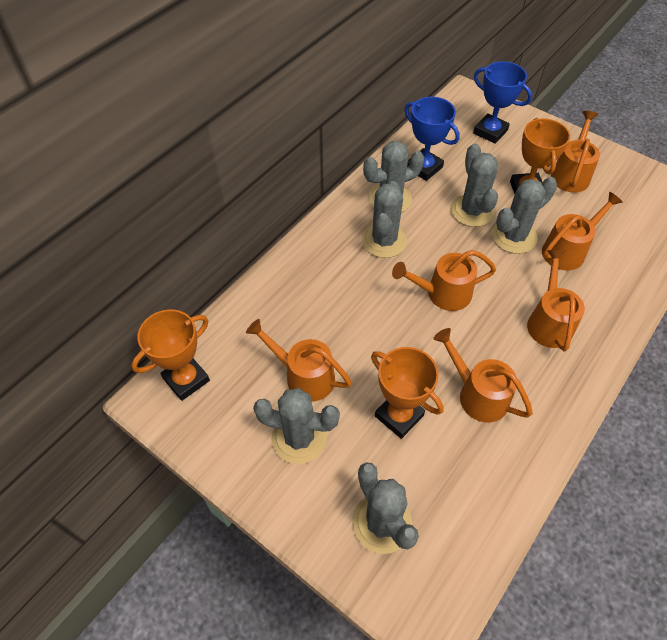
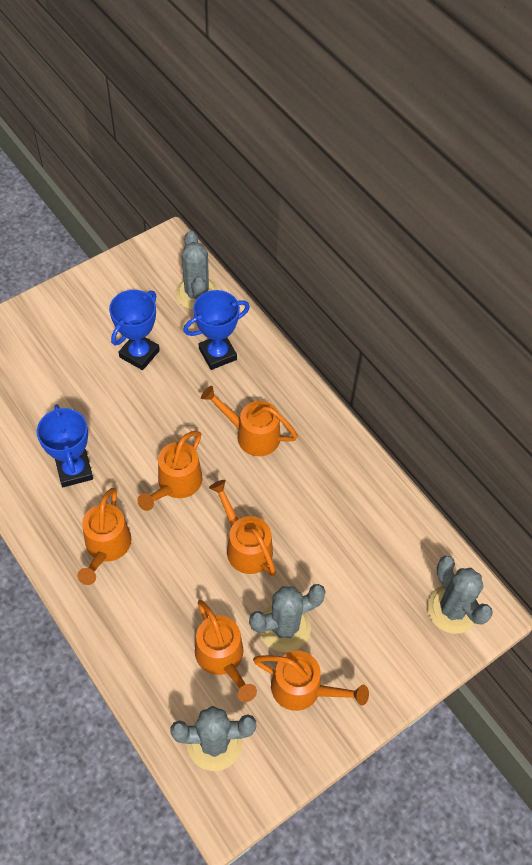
blue trophy: [405,97,460,181] [473,61,532,144] = 2 -> [37,404,93,487] [109,290,160,370] [183,290,250,370] = 3
grey cactus: [253,388,340,464] [352,462,419,554] [362,181,407,258] [363,141,424,213] [451,143,498,227] [492,177,557,254] = 6 -> [171,706,256,771] [176,231,218,310] [249,584,326,652] [427,556,493,634] = 4
orange trophy: [131,309,210,401] [371,347,444,439] [510,118,570,194] = 3 -> none = 0

